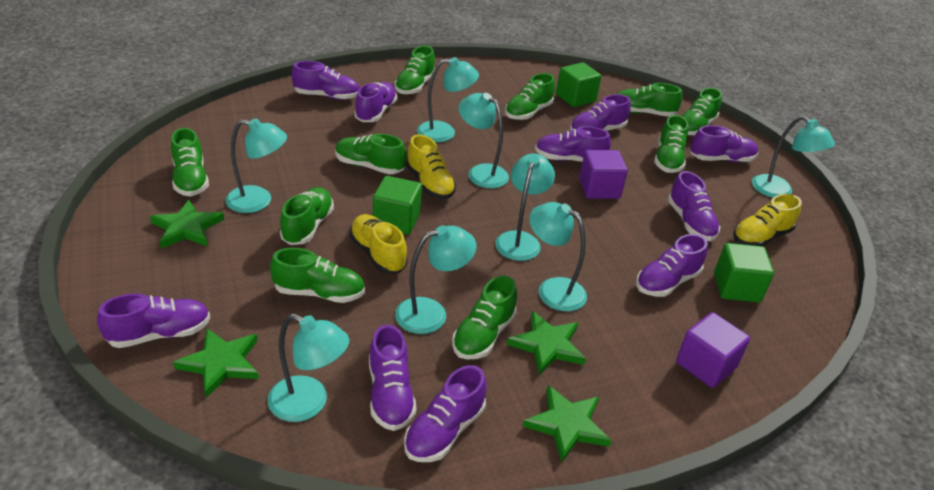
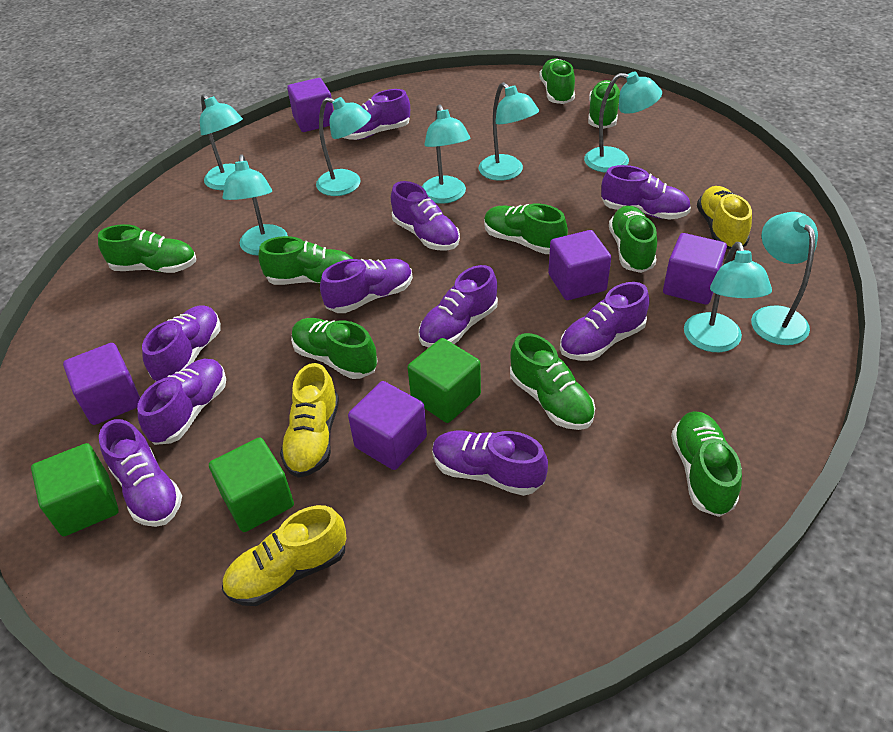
green shoe: [171,128,209,196] [270,248,365,303] [280,187,334,245] [335,134,406,174] [395,46,435,95] [452,276,517,360] [505,73,555,120] [617,83,682,117] [654,115,688,173] [682,88,722,135] = 10 -> [98,224,196,273] [258,236,353,285] [291,318,378,379] [484,203,568,254] [510,333,595,430] [539,58,575,104] [588,80,620,129] [609,205,657,273] [671,411,742,517] = 9
green star: [150,200,224,249] [173,328,259,398] [507,311,586,376] [523,385,612,462] = 4 -> none = 0
purple cube: [579,150,628,199] [676,312,750,388] = 2 -> [63,343,140,425] [287,78,334,132] [348,381,427,470] [548,230,611,300] [663,233,727,305] = 5

